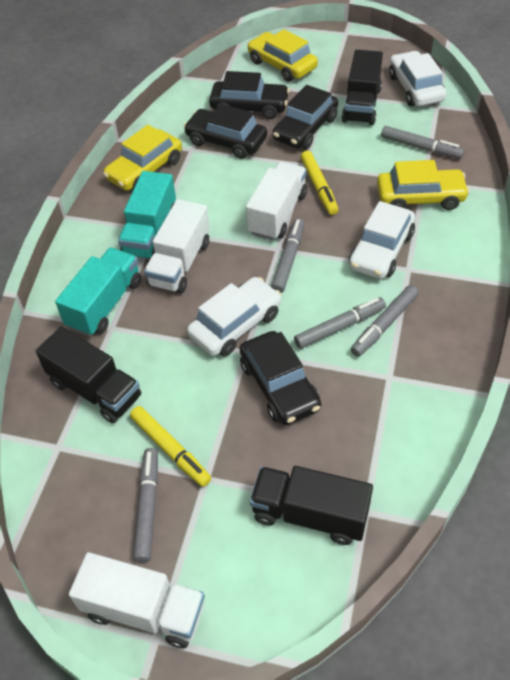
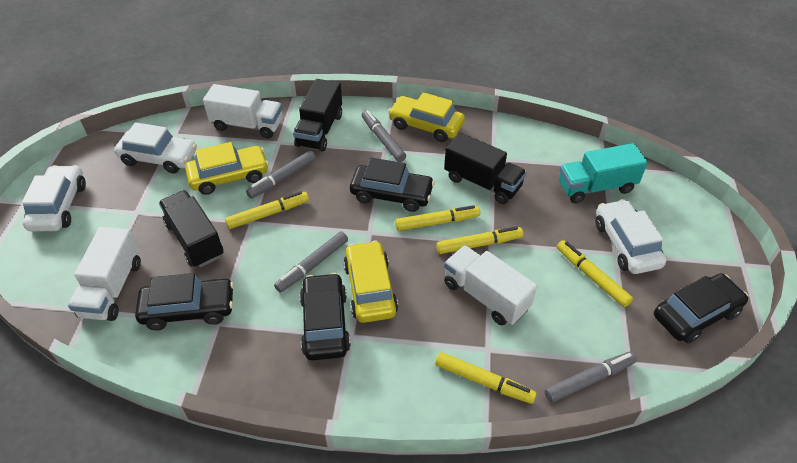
grey marker: [133,448,158,562] [271,218,305,293] [294,297,386,349] [351,285,419,357] [381,126,464,159] = 5 -> [246,151,316,199] [274,231,348,293] [362,110,406,162] [544,352,637,403] = 4
turquoise truck: [55,248,141,336] [118,171,176,259] = 2 -> [559,143,648,203] = 1
yellow marker: [130,406,211,487] [301,151,338,215] = 2 -> [225,191,309,229] [395,205,480,231] [435,352,537,404] [436,227,523,254] [557,240,633,307] = 5

